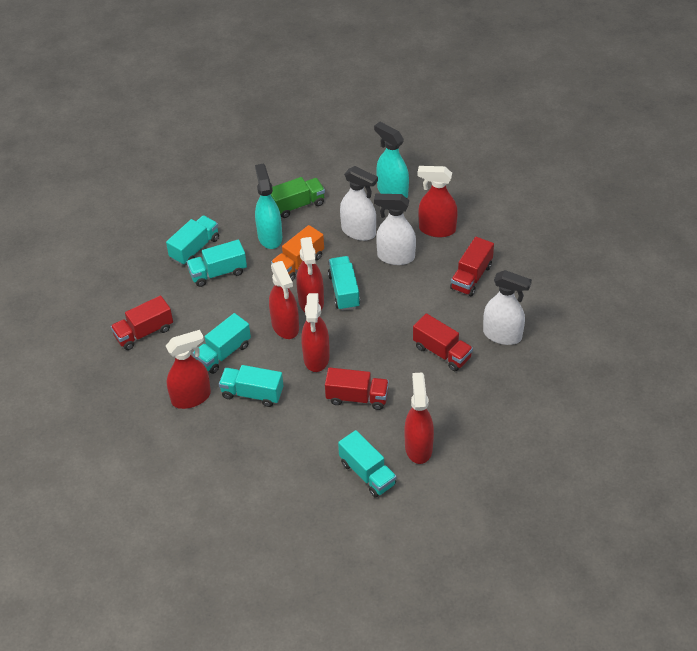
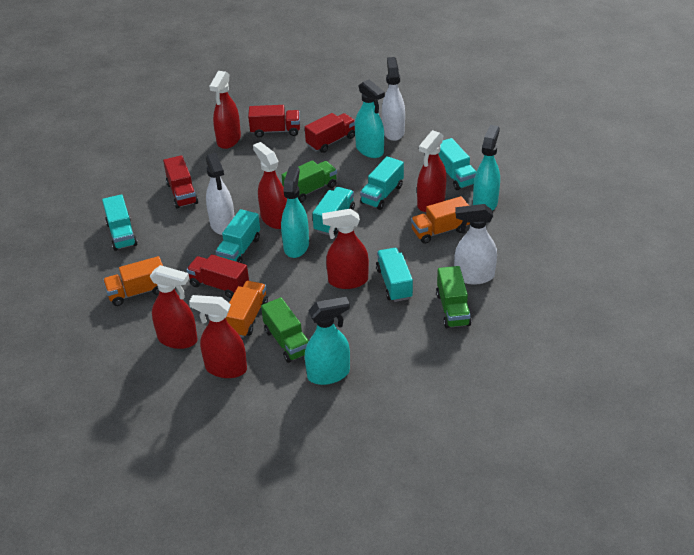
green truck: [271,177,325,218] = 1 -> [261,297,309,363] [282,160,337,202] [436,266,472,328] = 3
orange truck: [271,225,324,281] = 1 -> [103,256,163,306] [226,281,268,338] [411,196,470,244] = 3
turquoise spray bottle: [255,164,282,249] [374,122,409,198] = 2 -> [281,166,309,258] [305,297,350,385] [355,79,385,158] [473,125,500,211] = 4

